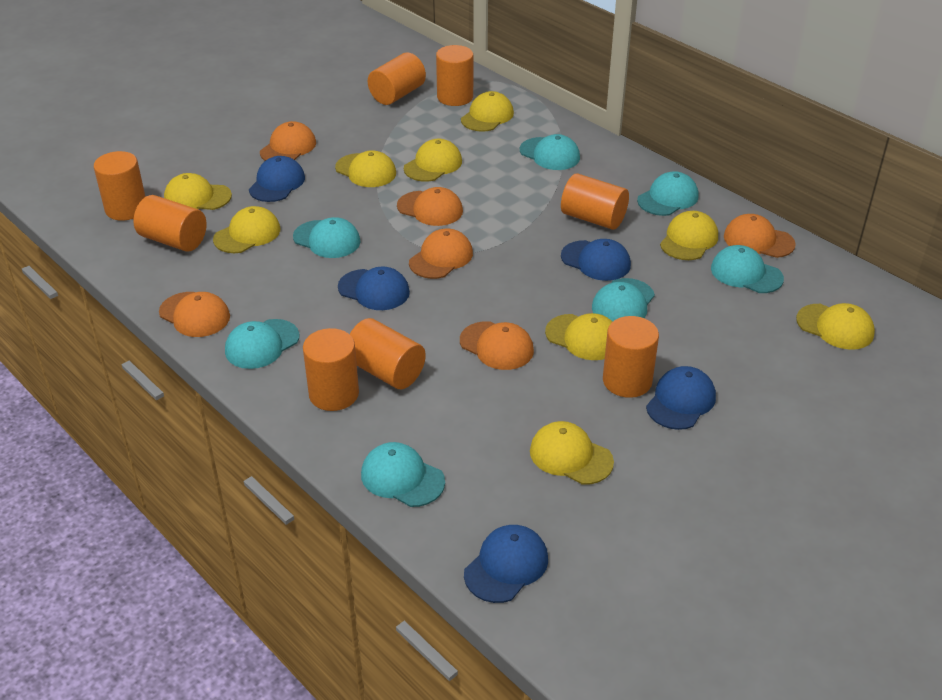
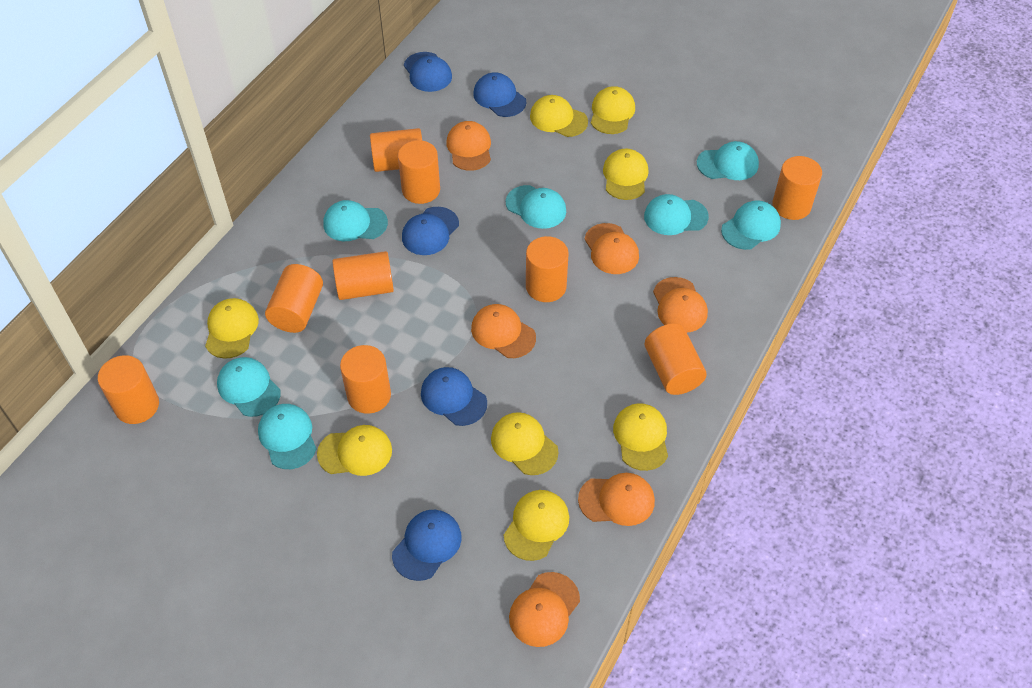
orange cylinder: [94,151,146,220] [133,195,207,252] [303,328,359,411] [350,318,426,389] [368,52,426,105] [436,45,473,106] [561,173,629,230] [603,316,659,398] = 8 -> [98,355,159,424] [265,264,323,333] [332,251,394,300] [340,345,391,414] [370,128,422,172] [398,140,440,204] [526,236,569,302] [645,323,707,395] [772,156,822,220] = 9
yellow cap: [164,173,232,210] [213,206,280,253] [335,150,396,187] [404,139,462,182] [461,91,514,132] [530,421,614,485] [545,313,612,360] [660,211,718,260] [796,303,875,350] = 9 -> [205,298,259,359] [317,425,392,476] [491,412,558,475] [504,490,569,561] [530,95,588,137] [591,86,635,134] [603,149,649,200] [613,403,668,471] = 8

